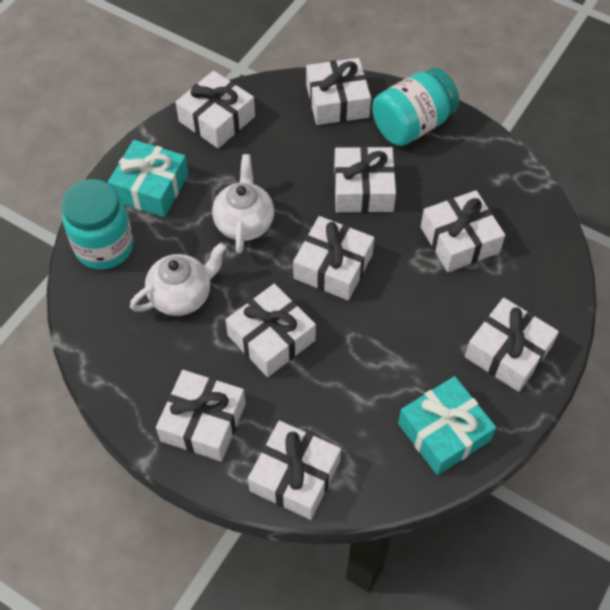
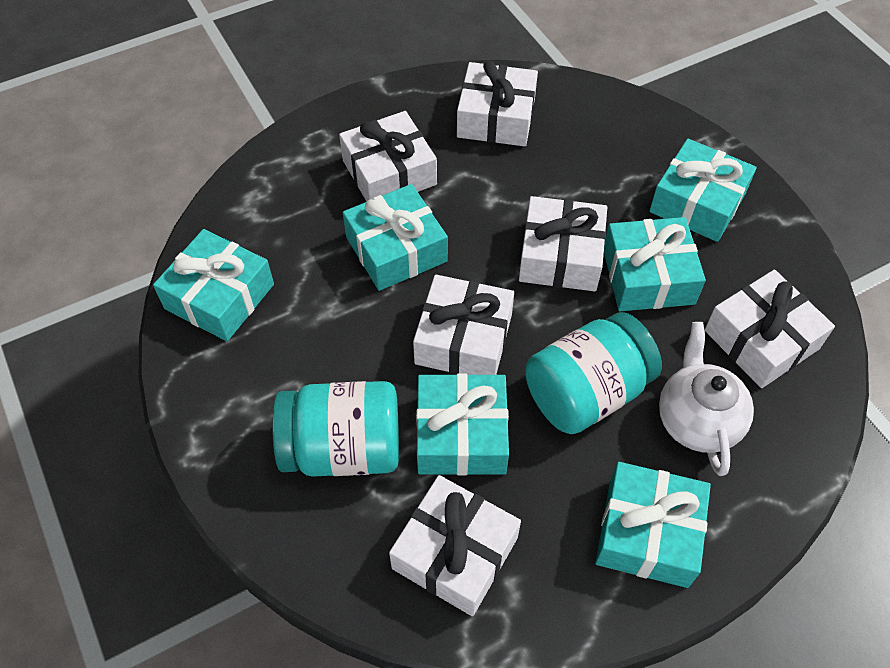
turquoise gift: [108,140,188,217] [398,376,496,475] = 2 -> [153,229,274,341] [343,184,448,291] [416,373,509,475] [595,462,711,588] [604,217,706,311] [649,139,757,242] = 6
white gift: [156,370,246,462] [176,71,255,148] [226,284,316,377] [248,421,341,520] [293,216,374,300] [306,58,371,125] [334,146,396,213] [421,190,505,272] [465,298,559,392] = 9 -> [339,111,437,202] [389,475,521,616] [413,275,514,375] [457,61,538,146] [519,196,607,291] [705,270,835,388] = 6
white teapot: [130,242,227,316] [212,154,274,254] = 2 -> [659,322,754,476] = 1

